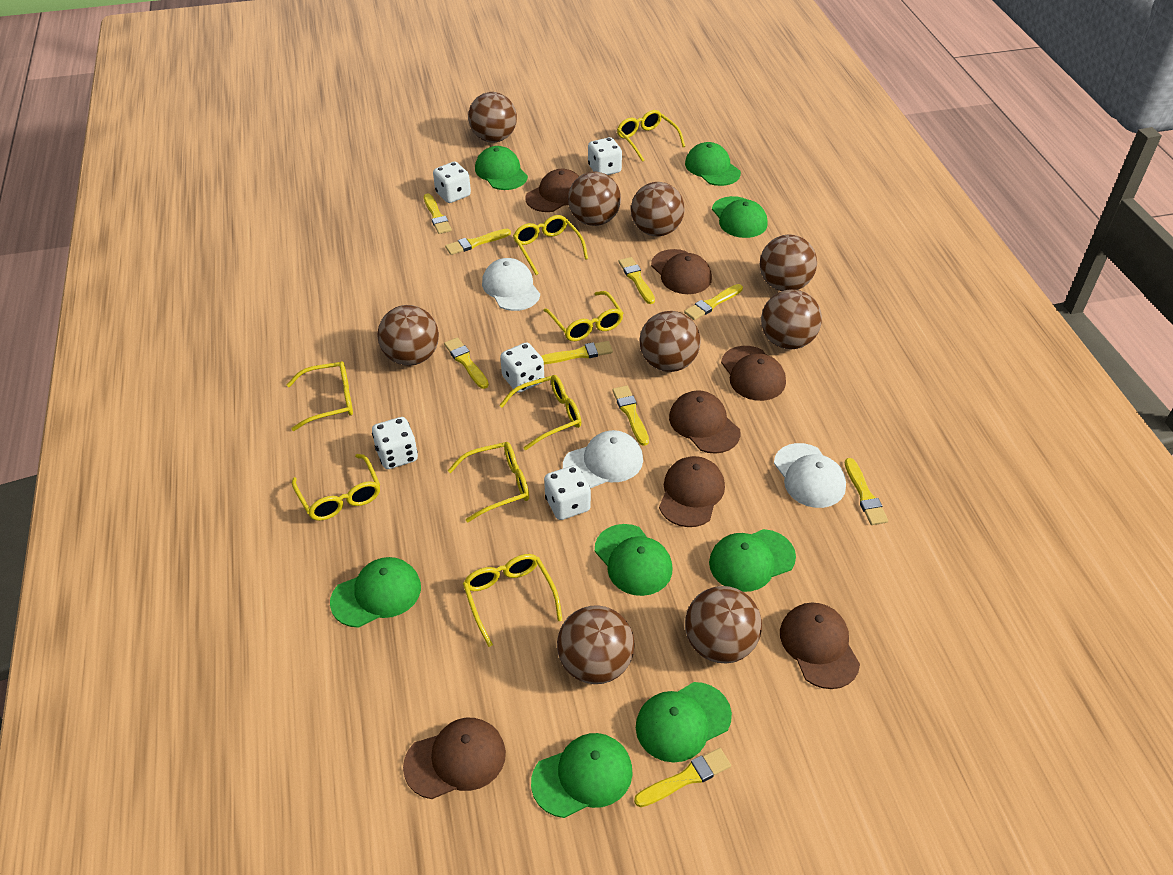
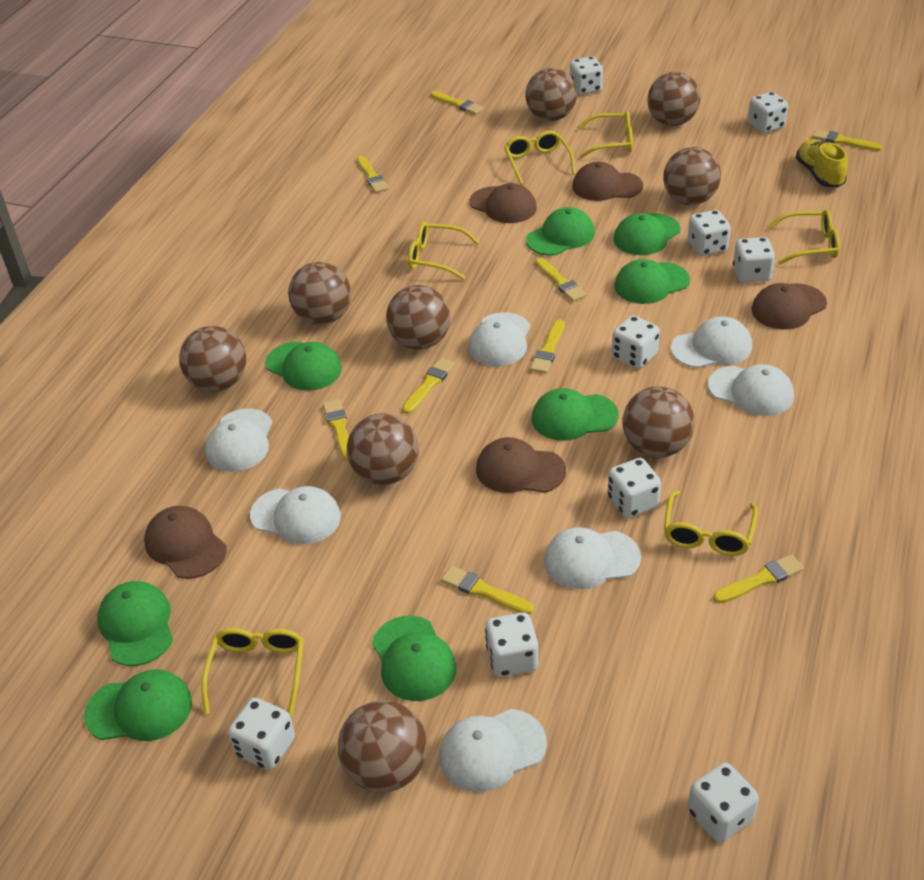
brown cap: [403,718,506,799] [525,169,579,212] [651,249,712,294] [659,456,725,527] [669,390,741,454] [721,346,786,401] [780,602,860,689] = 7 -> [144,506,227,579] [470,183,537,223] [476,437,566,493] [572,162,643,201] [751,283,827,329] = 5
white cap: [482,258,540,311] [563,430,643,488] [774,443,846,508] = 3 -> [205,409,272,472] [250,486,341,545] [439,709,547,792] [468,312,530,366] [544,527,641,589] [671,317,752,368] [708,364,794,416] = 7
white dice: [372,417,418,469] [433,162,471,203] [500,342,544,393] [544,465,591,520] [588,137,622,175] = 5 -> [228,698,295,770] [485,612,538,677] [570,56,603,95] [607,458,661,518] [612,315,660,369] [688,210,731,256] [688,763,759,843] [733,237,775,283] [748,92,788,133] = 9
yellow glasses: [287,361,353,431] [292,454,380,521] [448,442,529,523] [463,554,563,647] [499,375,581,450] [513,215,588,275] [543,291,623,341] [617,110,685,162] = 8 -> [201,628,304,716] [408,222,480,280] [504,130,576,185] [577,111,633,158] [664,490,758,556] [767,209,840,265] = 6
yellow shoe: none = 0 -> [796,139,848,188] = 1

